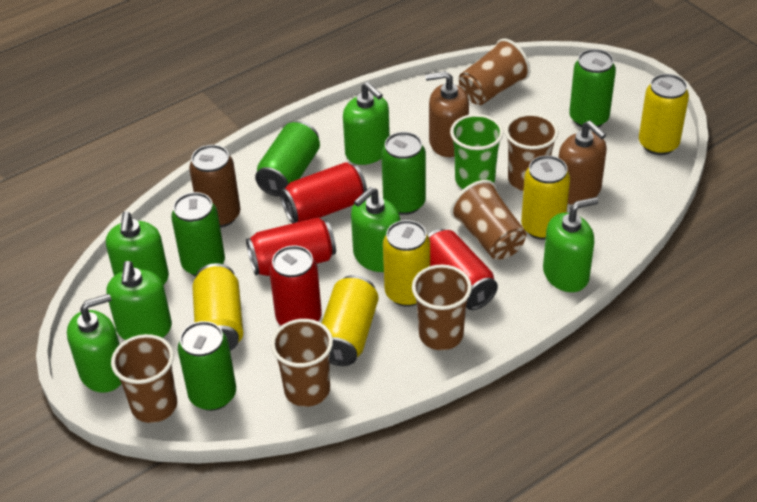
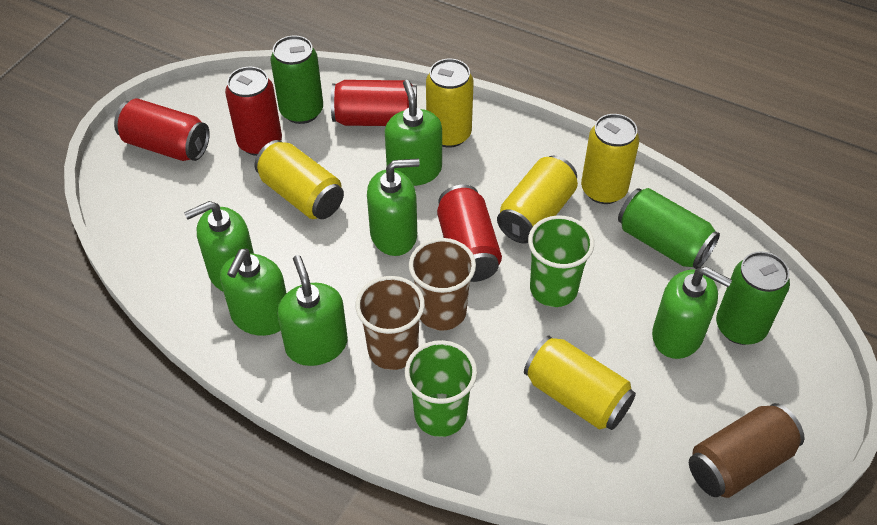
brown cup: [111,334,177,423] [271,319,333,407] [412,264,472,350] [450,180,526,260] [459,39,530,105] [505,113,558,191] = 6 -> [356,276,425,370] [409,238,476,331] = 2
brown soap dispenser: [425,71,469,157] [558,121,607,205] = 2 -> none = 0
green can: [171,192,225,276] [178,321,236,411] [255,121,320,197] [381,132,426,215] [569,49,616,128] = 5 -> [271,36,323,124] [618,188,720,269] [716,251,790,345] = 3
green cup: [450,114,503,189] = 1 -> [405,340,477,437] [528,215,594,307] = 2

